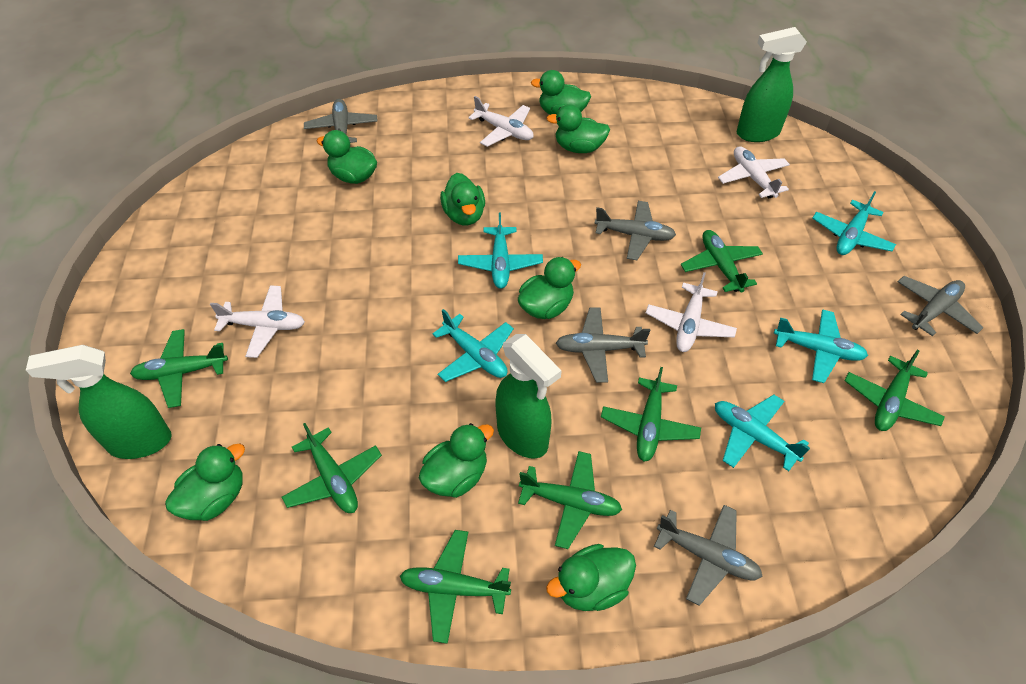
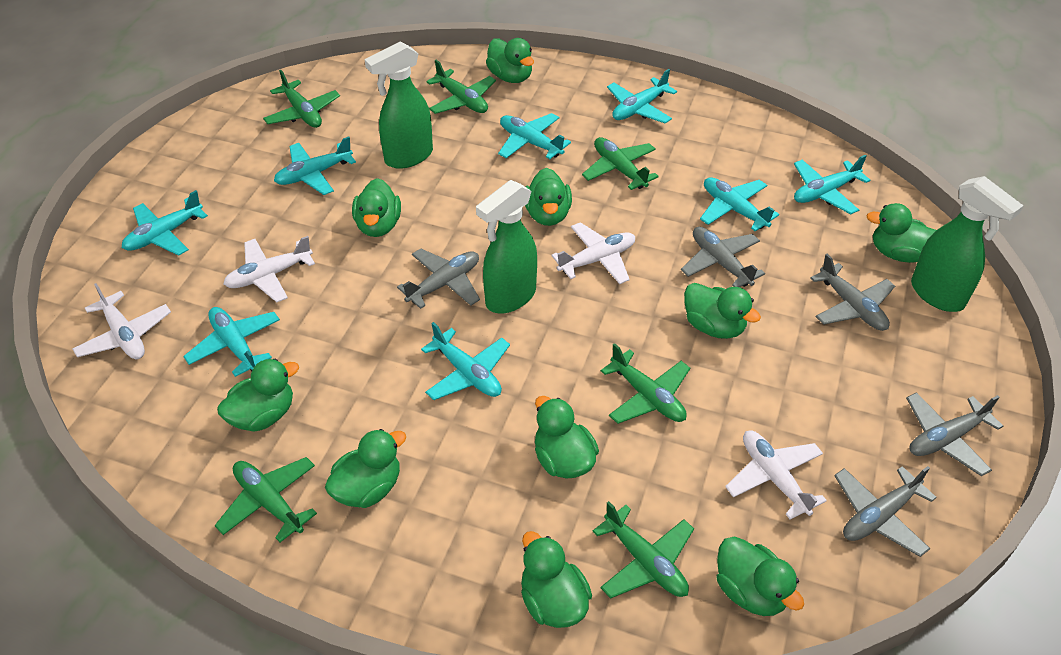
green duck: [165,444,245,521] [317,130,377,184] [419,423,494,498] [440,173,485,226] [518,257,581,319] [531,70,591,115] [546,104,610,153] [546,544,636,611] = 8 -> [217,359,299,432] [325,429,406,508] [352,178,401,237] [486,38,534,83] [521,531,592,628] [525,168,572,226] [535,396,599,479] [684,283,761,339] [716,536,804,616] [866,203,936,263] = 10
green plane: [130,329,228,408] [282,423,382,513] [400,530,511,644] [518,451,622,549] [601,367,701,462] [681,230,763,293] [844,350,945,431] = 7 -> [214,457,317,542] [263,70,340,128] [426,60,496,114] [582,137,659,190] [593,501,694,598] [601,343,690,424] = 6
turquoise plane: [432,309,514,382] [458,213,543,289] [715,395,810,471] [774,309,868,383] [812,191,896,255] = 5 -> [122,190,208,256] [183,307,280,377] [274,137,356,195] [421,322,510,400] [498,113,571,159] [607,69,677,123] [700,177,779,231] [794,155,870,214] = 8

